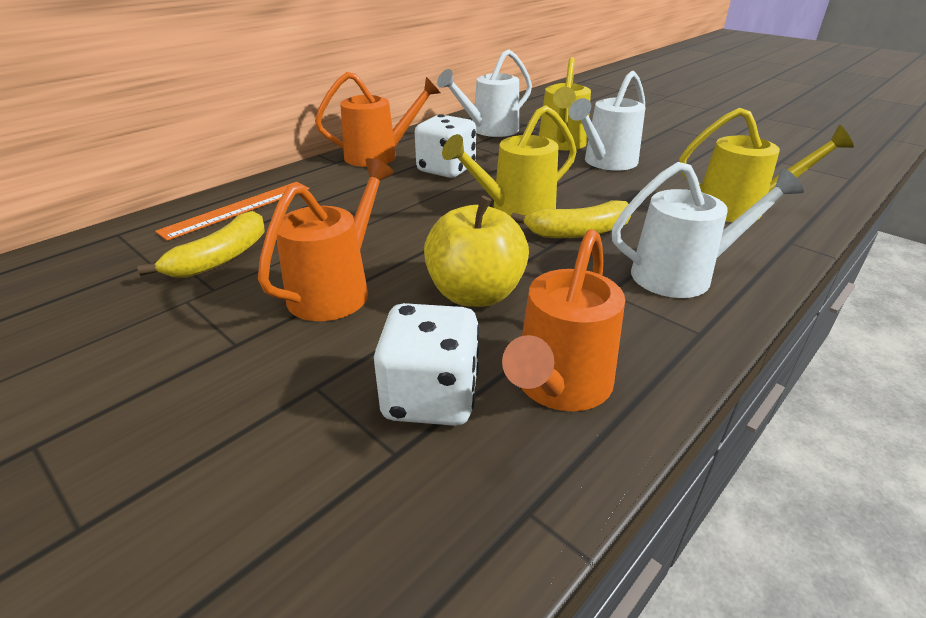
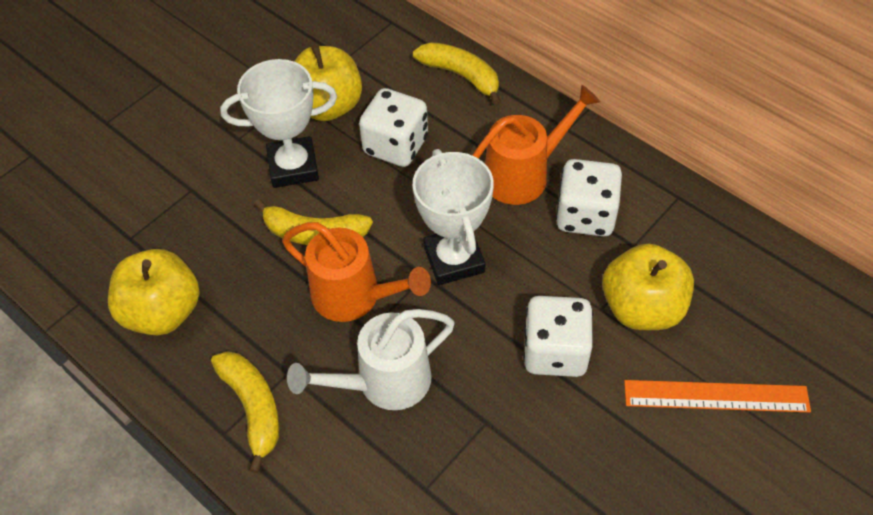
orange watering can: [258,158,394,321] [315,72,440,167] [502,229,625,411] = 3 -> [282,222,431,322] [472,85,600,205] = 2
white dice: [374,303,480,426] [415,114,476,178] = 2 -> [359,88,428,167] [523,296,593,377] [556,159,622,237] = 3
white trophy: none = 0 -> [220,59,337,188] [413,149,494,285] = 2
white watering can: [437,49,532,137] [569,71,645,170] [612,162,804,298] = 3 -> [287,309,455,410] = 1
yellow apple: [424,196,529,307] = 1 -> [108,249,200,335] [294,45,362,121] [602,244,694,330] = 3
yellow banana: [137,211,265,278] [511,200,631,238] = 2 -> [211,351,280,473] [254,199,373,245] [413,42,501,105] = 3
yellow watering can: [442,105,577,217] [539,57,591,150] [679,108,854,222] = 3 -> none = 0

